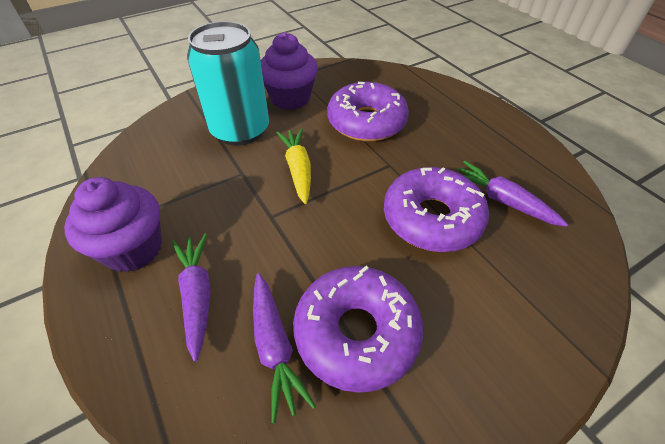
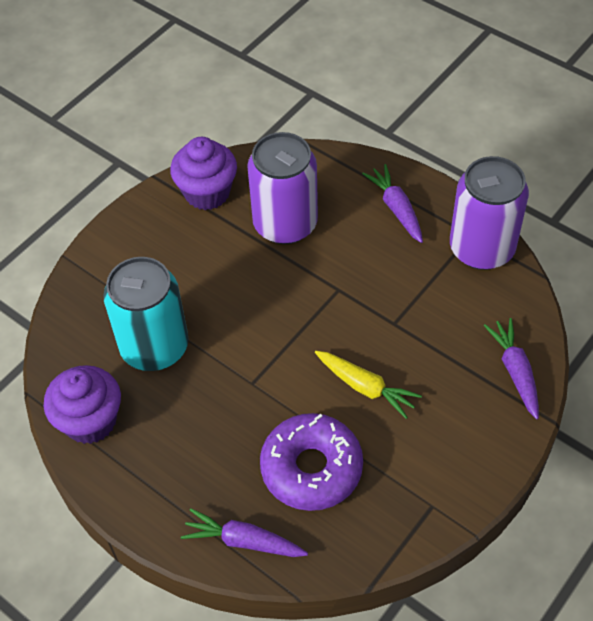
purple can: none = 0 -> [247,132,318,244] [450,156,529,270] = 2
purple donut: [293,266,423,393] [327,82,409,141] [384,167,489,252] = 3 -> [260,413,363,511] = 1

